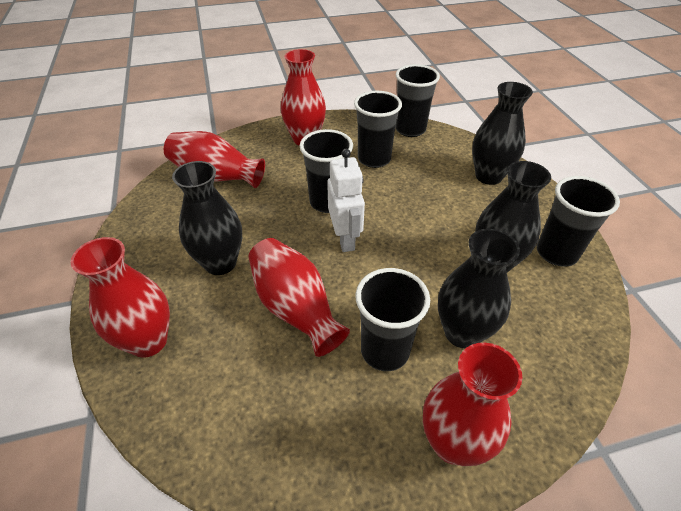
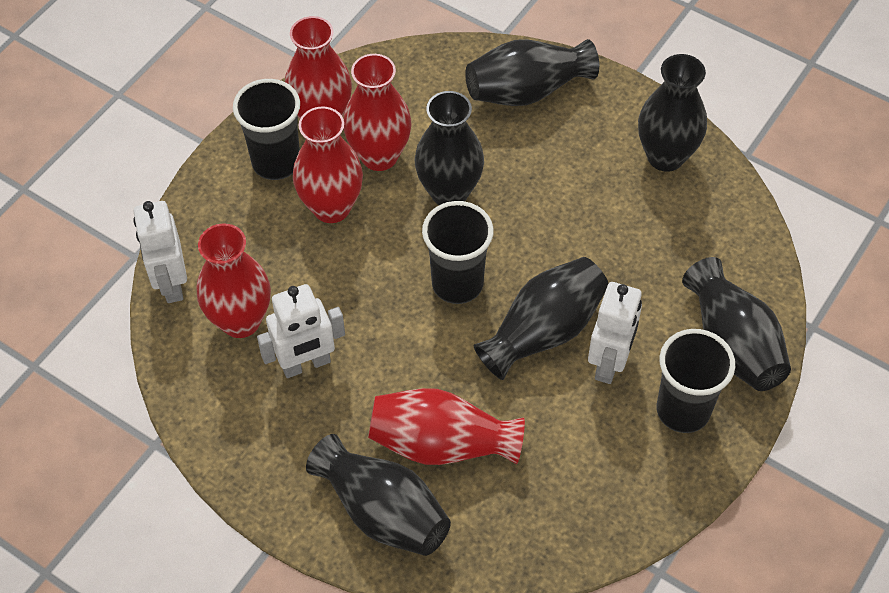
black cup: [300,129,353,213] [354,91,402,168] [356,268,430,371] [395,64,440,137] [537,176,620,267] = 5 -> [233,79,300,180] [422,201,494,304] [656,329,735,433] = 3
black vase: [172,161,242,275] [438,228,520,348] [472,82,533,185] [475,161,551,273] = 4 -> [306,434,451,556] [415,91,484,205] [465,39,599,106] [474,257,609,380] [638,54,707,172] [682,257,791,391] = 6
white robot: [327,149,365,252] = 1 -> [133,201,187,303] [257,284,345,378] [588,282,642,384] = 3

